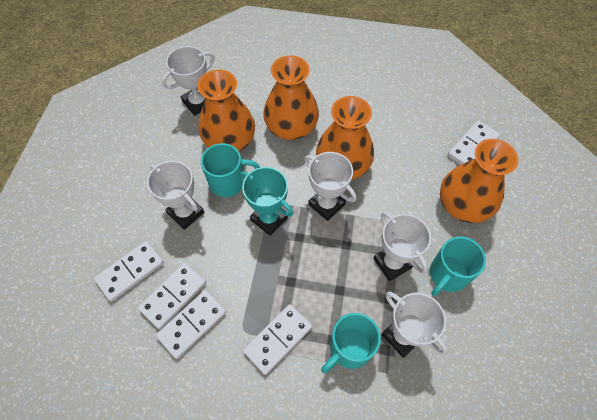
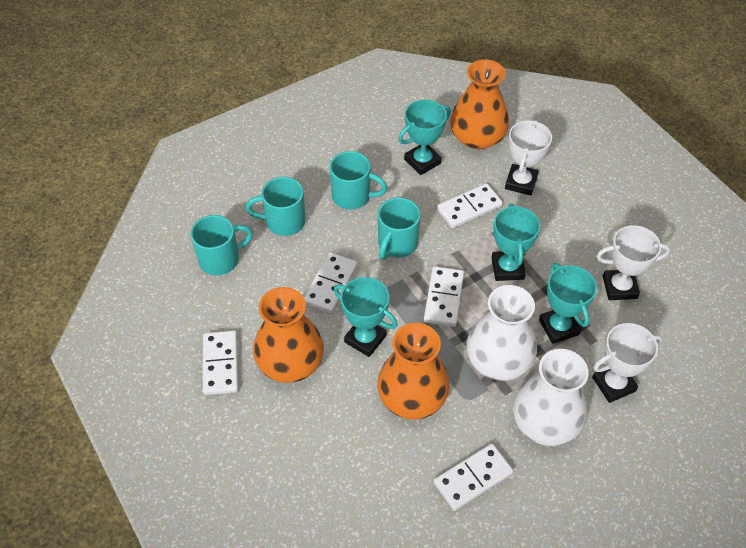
orange vase: [197,70,255,151] [263,55,319,140] [316,96,374,180] [440,139,519,223] = 4 -> [253,287,324,383] [377,323,450,419] [450,59,509,149] = 3
turquoise mug: [201,143,260,197] [321,313,381,373] [430,236,486,296] = 3 -> [190,215,253,275] [245,177,306,236] [329,151,387,209] [378,197,421,260] = 4
turquoise trophy: [240,167,293,236] = 1 -> [334,277,397,357] [398,100,451,175] [492,204,540,281] [539,263,597,344] = 4
white trophy: [147,161,204,230] [162,46,215,116] [305,152,356,221] [373,212,431,281] [381,292,448,358] = 5 -> [505,120,552,196] [592,323,662,403] [597,225,670,300] = 3
white vase: none = 0 -> [466,285,537,381] [513,349,589,446] = 2

